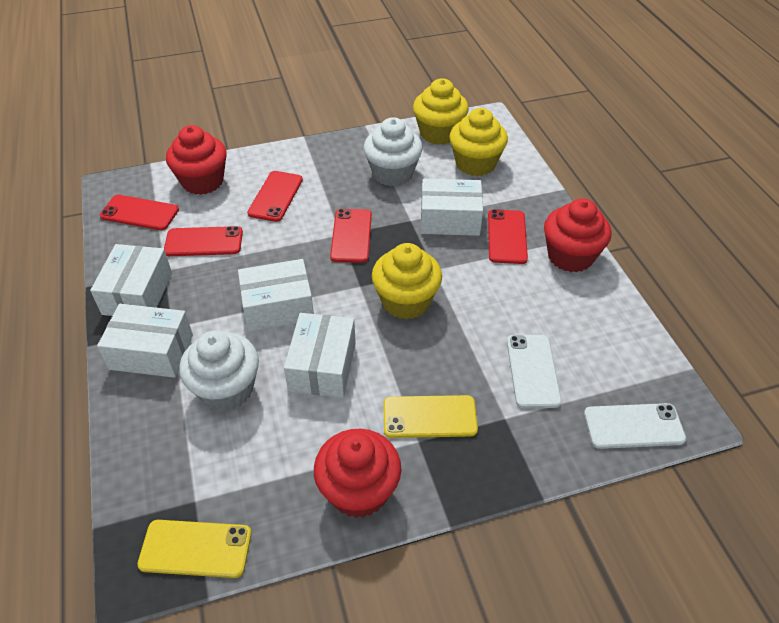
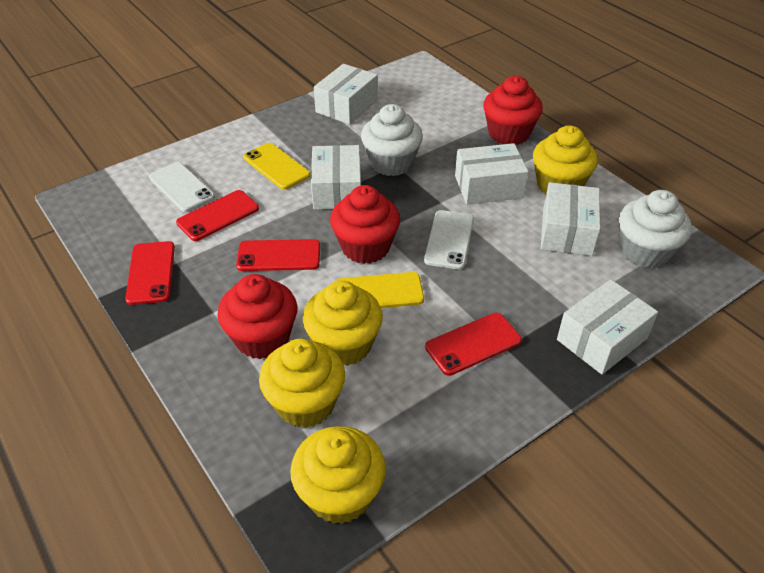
red phone: [100,195,179,230] [164,226,243,256] [247,171,303,222] [330,209,372,263] [488,209,528,264] = 5 -> [125,241,175,305] [176,190,259,241] [236,239,320,271] [425,312,522,376] = 4
yellow cupcake: [372,243,442,320] [413,78,469,145] [449,108,508,176] = 3 -> [259,339,345,428] [290,426,386,524] [303,281,383,366] [533,125,598,195] = 4

